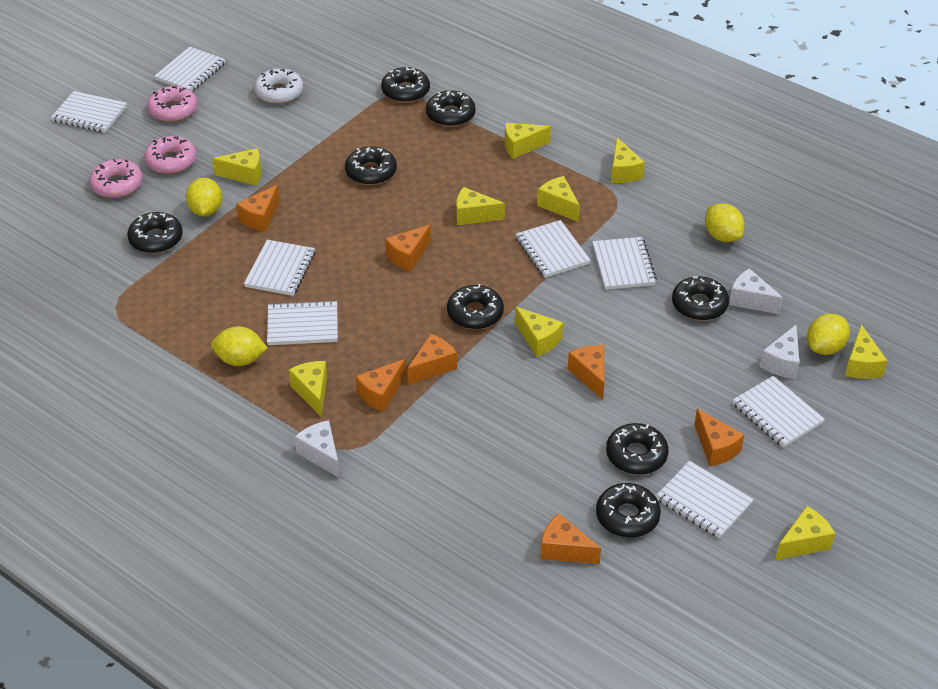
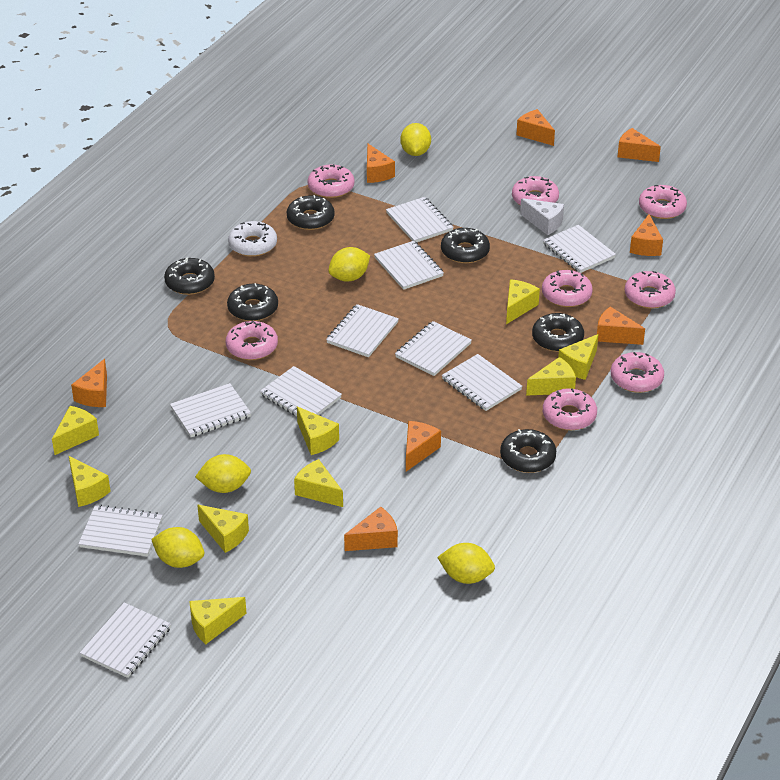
black donut: [127,212,183,254] [345,146,397,185] [381,67,430,103] [426,90,476,127] [447,284,504,329] [596,483,661,538] [606,423,669,475] [672,276,729,321] = 8 -> [164,258,215,295] [227,283,278,321] [287,195,335,230] [441,228,490,263] [500,429,556,473] [532,313,584,352] = 6
orange cheese: [237,185,280,232] [356,359,406,412] [385,225,431,272] [407,334,457,385] [540,513,601,564] [568,345,604,400] [694,409,744,466] = 7 -> [71,359,107,407] [344,507,398,551] [367,143,395,183] [406,421,441,472] [517,109,555,146] [597,307,645,345] [617,128,661,162] [630,214,663,256] = 8
pink donut: [89,159,143,198] [144,136,196,174] [147,86,197,122] = 3 -> [226,321,278,360] [308,164,354,198] [512,176,559,206] [542,270,593,307] [543,388,597,430] [611,352,664,393] [625,271,676,309] [639,185,687,219] = 8
white cheese: [294,420,340,478] [729,268,783,314] [760,325,799,379] = 3 -> [520,198,564,235] = 1
white notebook: [51,91,127,133] [154,47,226,91] [244,240,315,296] [267,300,338,345] [516,220,591,278] [592,237,657,290] [656,461,754,538] [732,376,825,448] = 8 -> [78,505,163,557] [80,603,171,678] [170,383,251,437] [260,366,342,416] [326,304,399,357] [374,241,444,290] [386,197,454,242] [395,321,472,376] [442,354,522,411] [543,225,616,273] = 10
yellow lemon: [186,177,222,217] [211,326,268,366] [705,203,745,242] [807,314,850,355] = 4 -> [151,527,204,568] [195,454,251,493] [328,247,370,282] [400,123,431,156] [437,543,495,584] = 5

